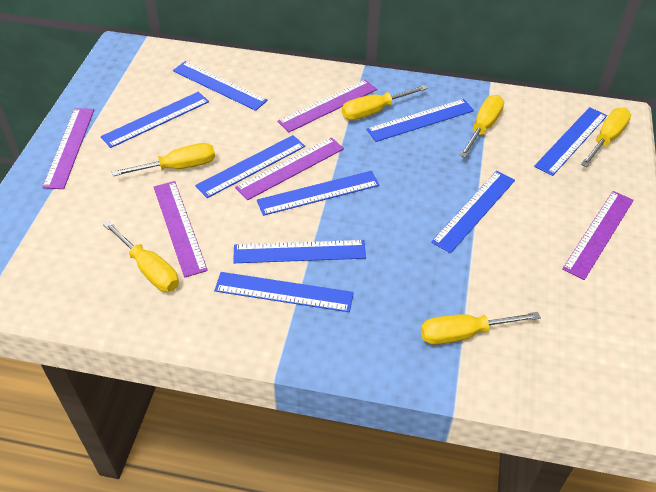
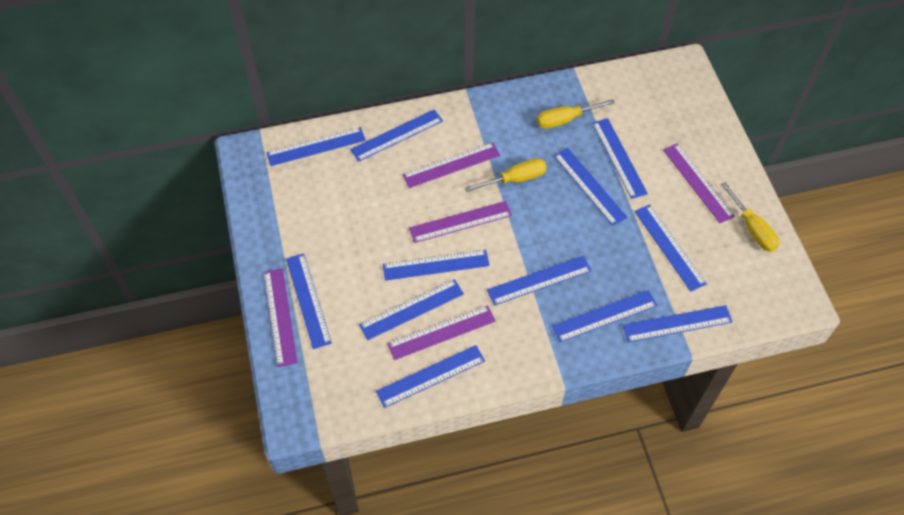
blue ruler: [101,92,209,148] [173,61,268,111] [195,135,305,198] [214,272,354,312] [233,240,366,263] [257,171,380,216] [367,99,474,142] [431,171,515,253] [534,107,607,176] = 9 -> [266,127,366,166] [286,253,332,349] [350,109,443,162] [359,279,464,340] [376,345,485,408] [383,250,489,281] [487,256,592,306] [552,290,657,342] [554,148,628,226] [592,118,648,199] [622,305,732,342] [634,204,707,292] = 12
yellow screwdriver: [103,221,179,292] [112,143,215,176] [342,85,428,120] [421,312,541,345] [459,95,504,158] [581,108,631,167] = 6 -> [465,158,547,192] [537,99,615,129] [721,182,779,252] = 3

